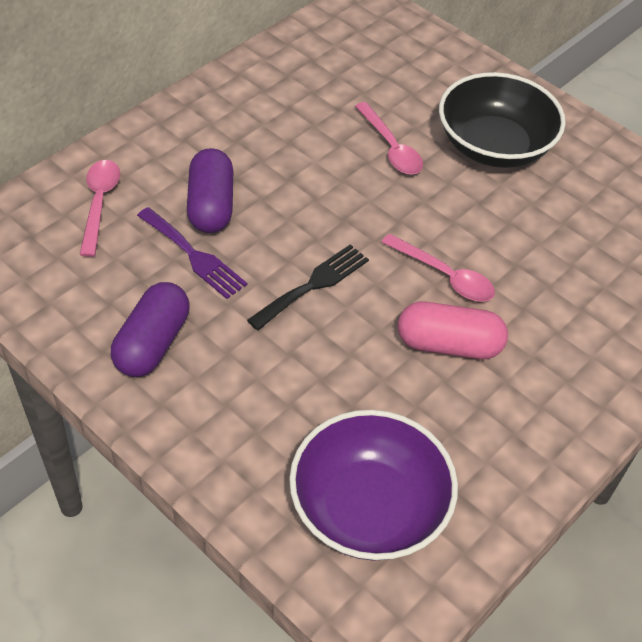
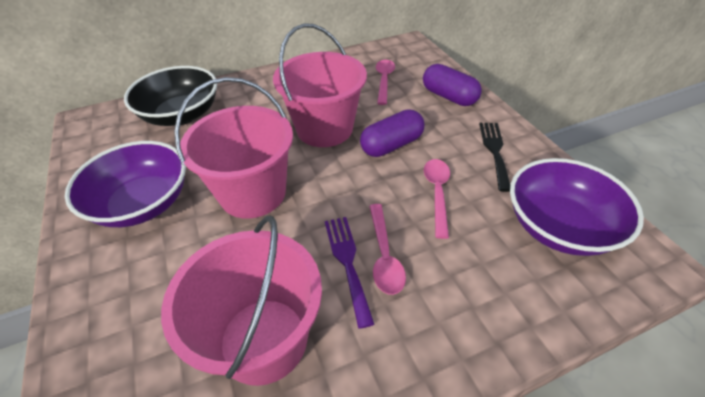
pink bucket: none = 0 -> [161,216,322,386] [174,77,293,219] [273,23,367,147] = 3
pink capsule: [398,302,508,359] = 1 -> none = 0
purple bowl: [289,410,458,561] = 1 -> [65,141,186,227] [510,158,644,256] = 2

